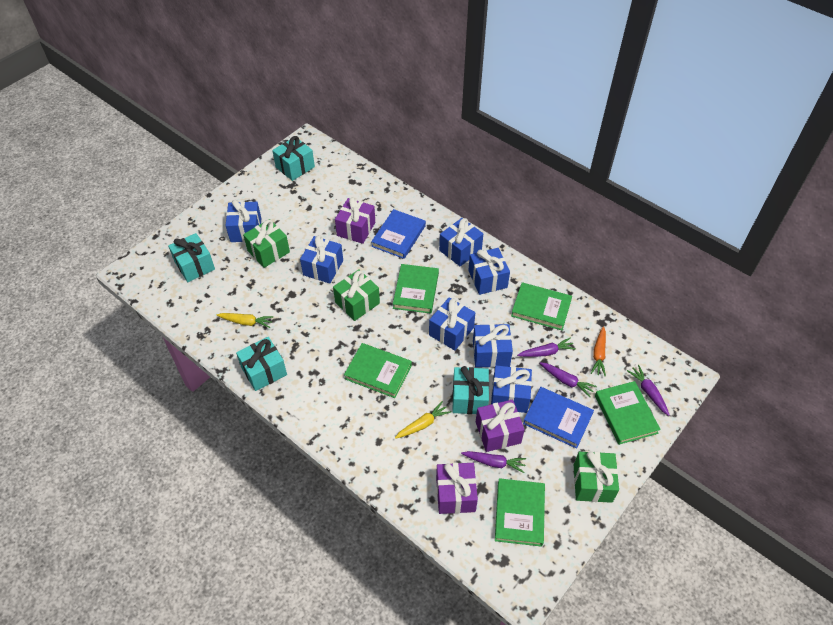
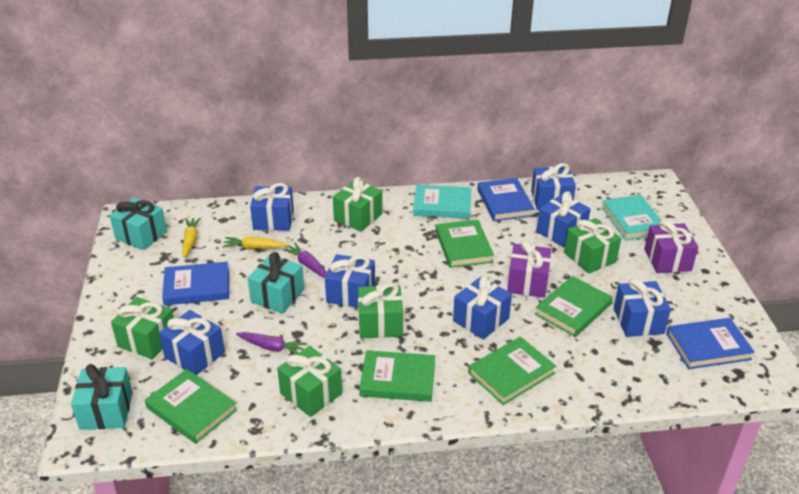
blue book: [371,209,426,259] [523,387,594,449] = 2 -> [162,262,229,305] [477,178,535,221] [667,318,755,369] = 3
green gift: [243,219,290,268] [333,269,380,321] [574,451,619,503] = 3 -> [111,297,174,359] [277,346,342,417] [333,177,382,232] [358,283,403,338] [564,218,621,274] = 5
orange carrot: [591,326,606,376] = 1 -> none = 0
purple carrot: [461,451,526,473] [517,337,576,357] [540,362,597,397] [627,365,669,416] = 4 -> [236,332,307,354] [282,243,327,277] = 2
purple gift: [335,197,375,244] [436,463,478,514] [476,399,525,452] = 3 -> [507,240,551,298] [644,220,698,273] = 2
turquoise book: none = 0 -> [413,185,471,219] [601,195,661,241] = 2
turquoise gift: [168,233,215,282] [236,337,287,391] [272,136,315,181] [452,366,489,414] = 4 -> [71,364,133,430] [110,197,167,250] [248,252,304,314] = 3

